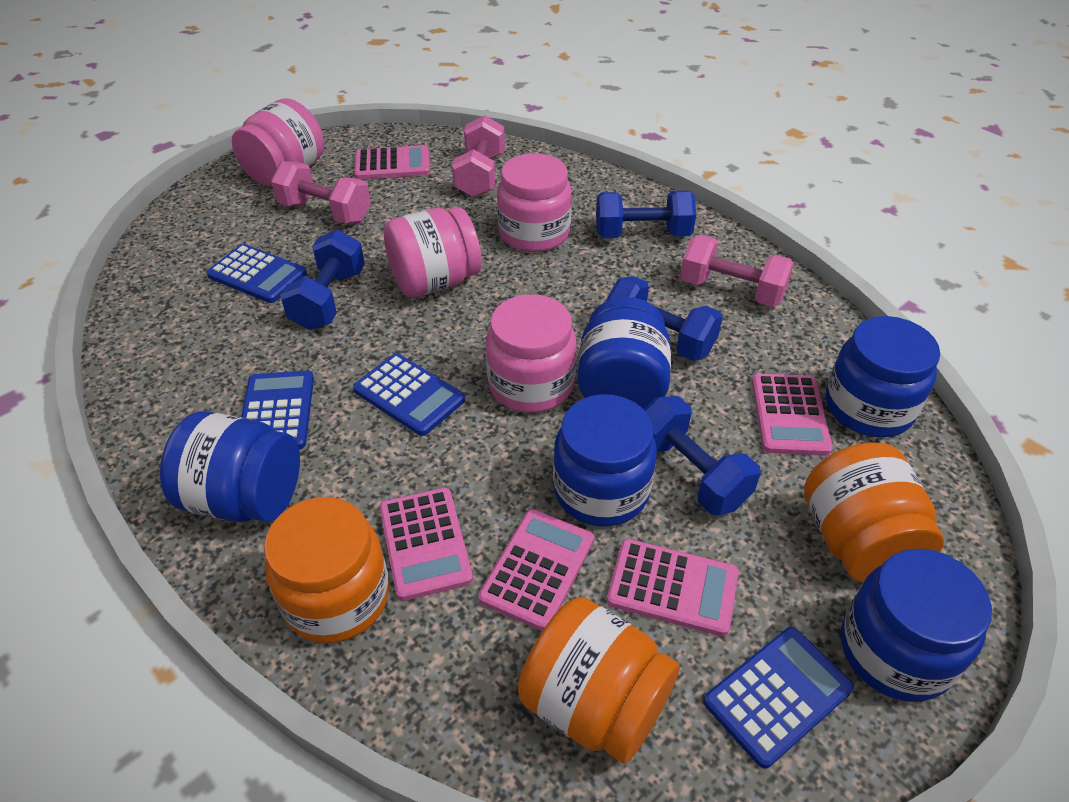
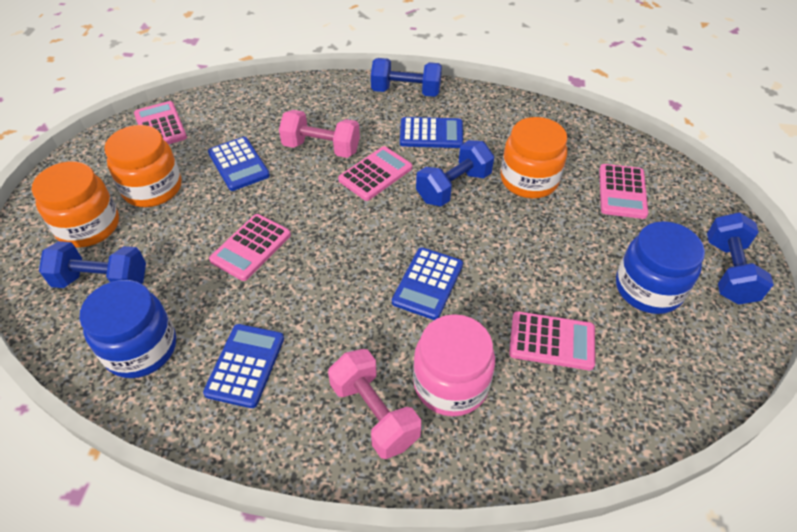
blue jar: [160,411,300,522] [553,394,657,527] [577,297,671,409] [826,316,940,437] [841,549,992,702] = 5 -> [79,280,176,378] [616,221,705,314] = 2
pink dumbbell: [271,161,371,224] [452,115,505,197] [680,235,794,307] = 3 -> [279,110,360,158] [328,349,421,459] = 2
pink jar: [232,98,324,185] [384,207,482,297] [486,294,577,413] [497,153,572,252] = 4 -> [413,314,495,416] = 1

